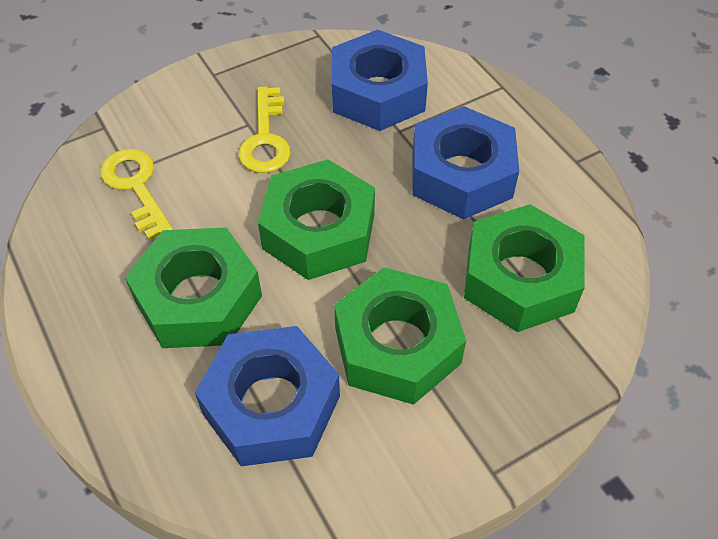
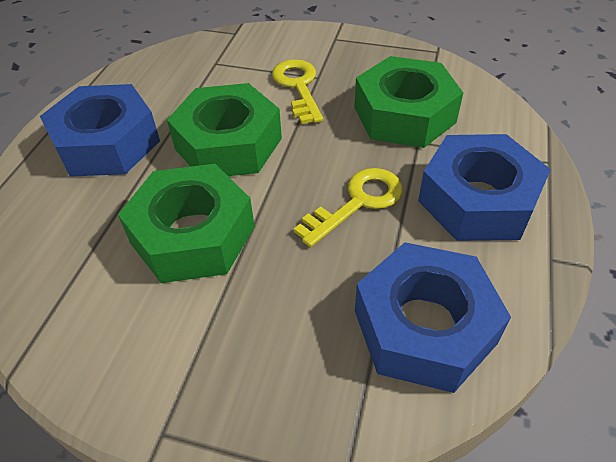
green nut: [125,228,262,348] [258,159,375,280] [334,267,466,405] [464,204,585,332] = 4 -> [118,164,255,283] [167,83,282,176] [354,56,463,148] = 3

